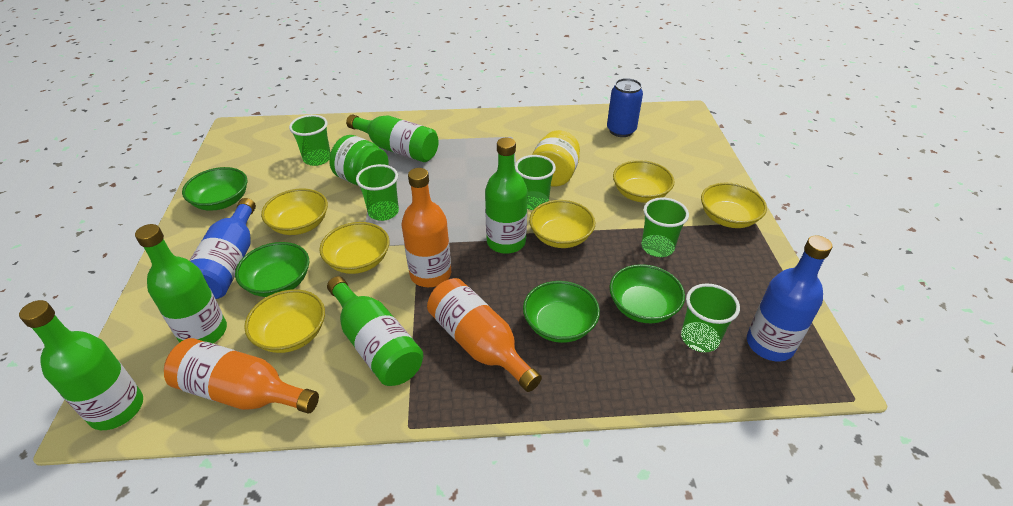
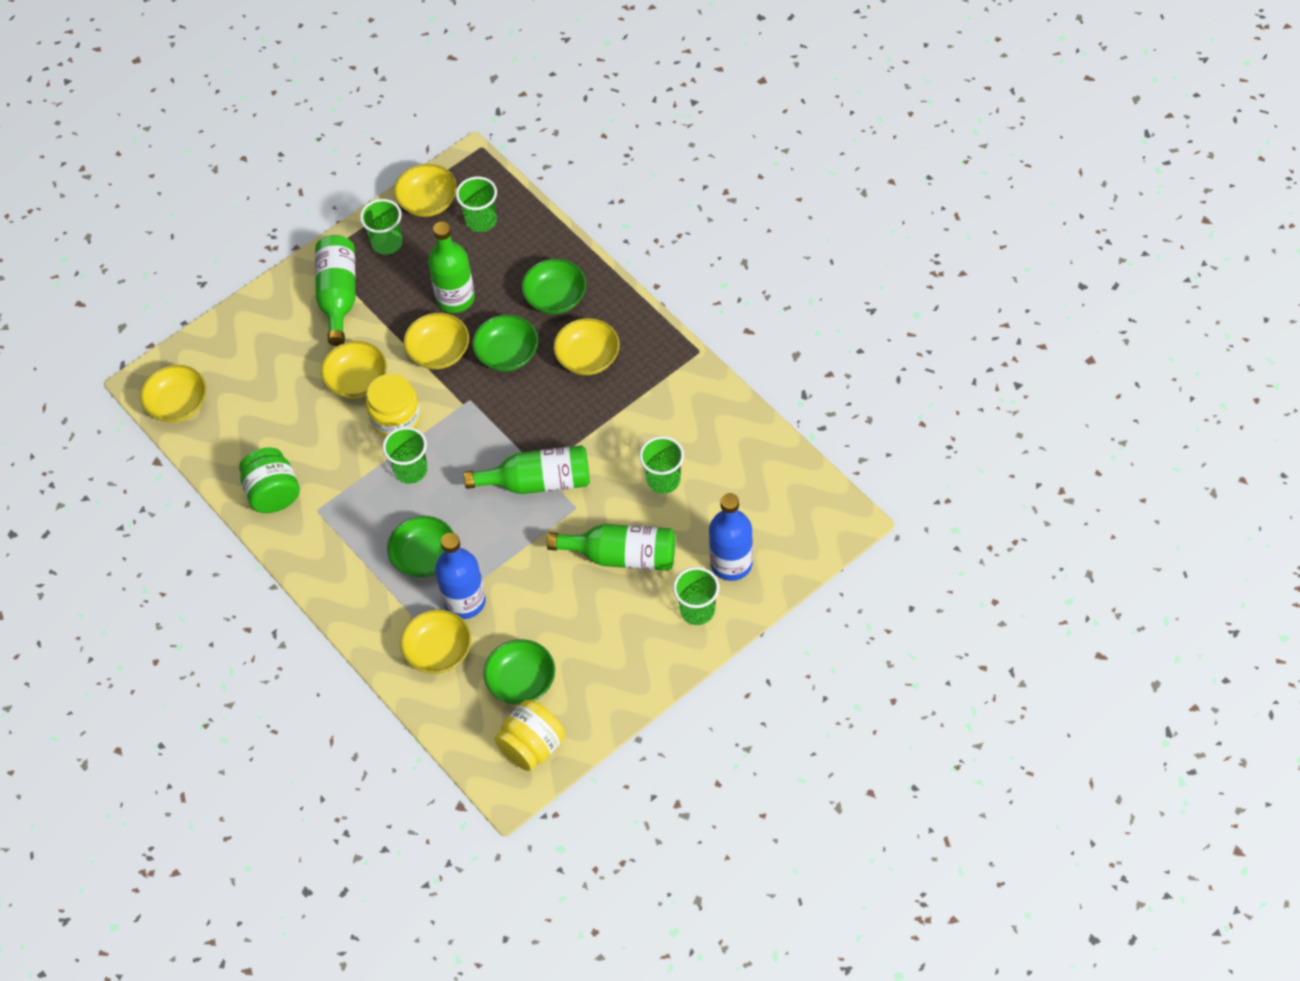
blue can: [607,78,643,137] = 1 -> none = 0
green bottle: [19,300,143,430] [135,224,227,343] [327,276,424,386] [346,115,439,162] [485,138,528,254] = 5 -> [315,235,356,346] [428,221,475,313] [464,445,590,494] [547,524,675,571] = 4
orange bottle: [164,338,319,413] [402,168,451,287] [427,278,542,392] = 3 -> none = 0
yellow jar: [532,130,580,187] = 1 -> [366,374,420,436] [494,700,565,771] = 2

